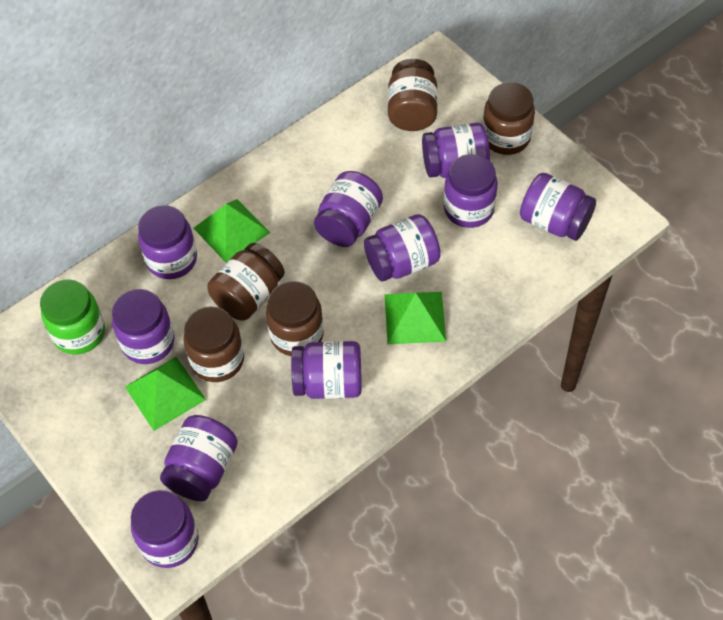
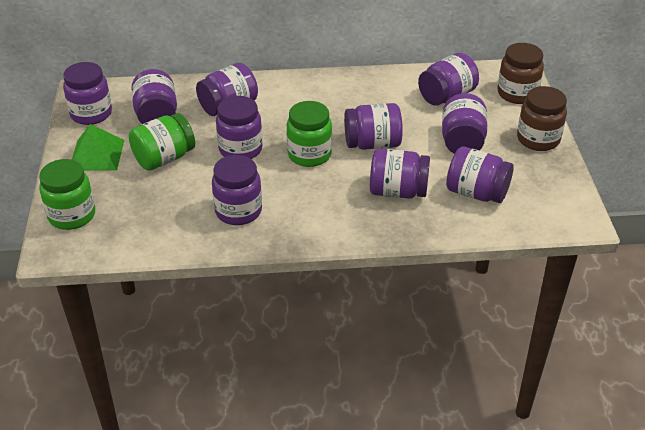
brown jar: [183,306,244,382] [207,243,285,320] [266,281,324,356] [388,59,438,131] [482,82,535,155] = 5 -> [497,43,544,104] [517,86,567,151] = 2
green jar: [40,279,105,355] = 1 -> [39,159,95,230] [129,113,195,171] [287,101,332,167] = 3
green pyramid: [125,357,206,431] [194,199,270,263] [385,292,446,344] = 3 -> [72,124,124,171] = 1

